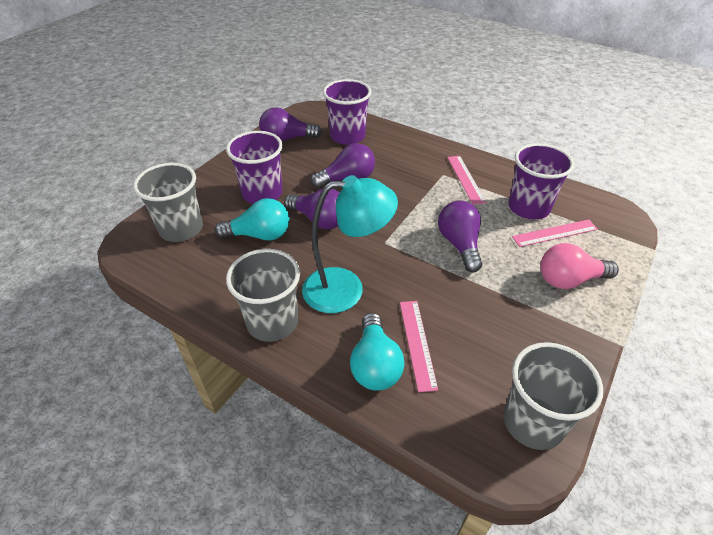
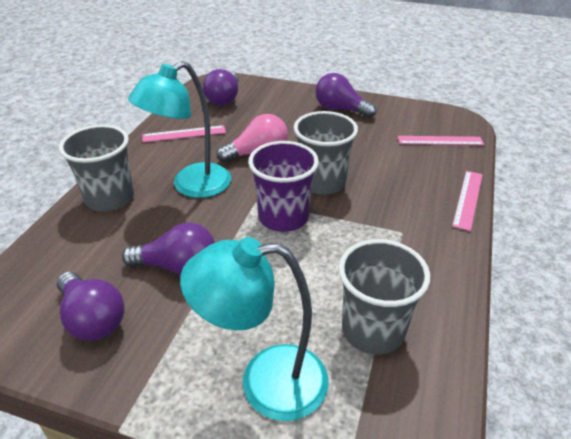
purple cup: [226,131,283,204] [323,79,371,145] [508,143,574,219] = 3 -> [248,141,319,232] = 1
turquoise lamp: [302,175,398,313] = 1 -> [128,61,231,198] [180,237,329,421] = 2
turquoise light bulb: [215,198,289,240] [350,313,405,391] = 2 -> none = 0

